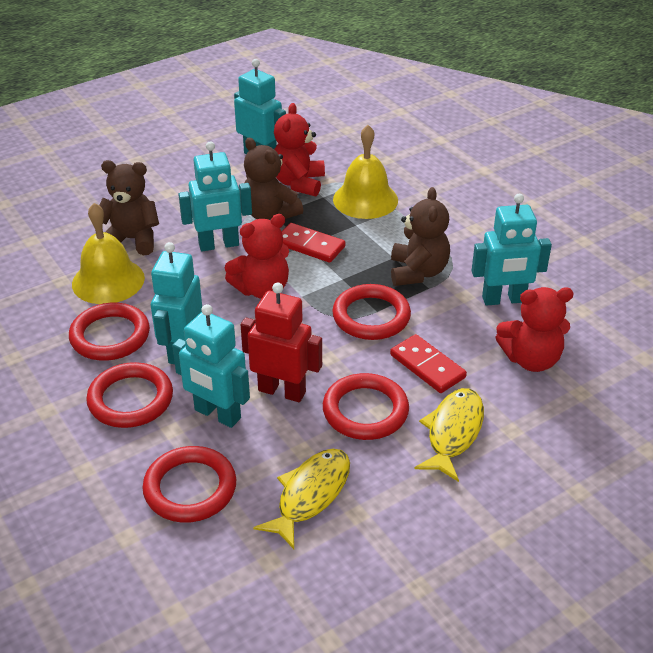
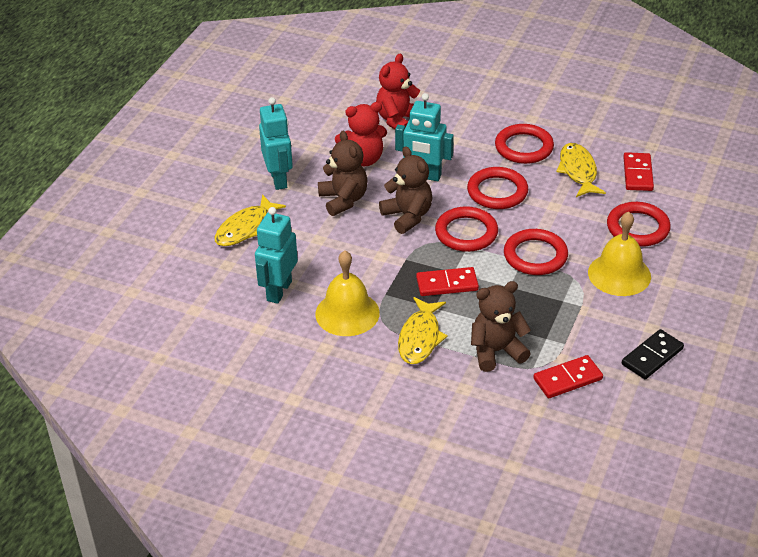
black domino: none = 0 -> [622,329,684,379] = 1
red domino: [282,223,345,263] [390,334,467,393] = 2 -> [416,267,479,296] [533,355,603,398] [623,152,654,191] = 3
red robot: [241,282,322,402] = 1 -> none = 0
red teddy bear: [225,214,289,299] [274,103,325,196] [495,287,574,372] = 3 -> [335,102,387,166] [376,54,420,129] = 2
turquoise robot: [151,242,202,364] [172,304,250,428] [178,142,252,251] [234,59,286,154] [472,194,552,305] = 5 -> [255,207,298,304] [259,97,293,190] [395,93,454,181] = 3
yellow fish: [253,449,350,549] [415,388,484,482] = 2 -> [215,194,286,246] [398,297,448,364] [556,143,606,197] = 3

